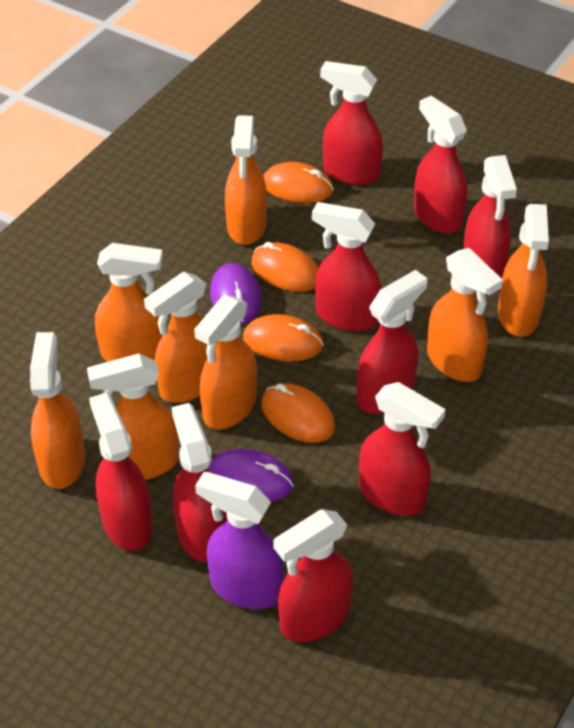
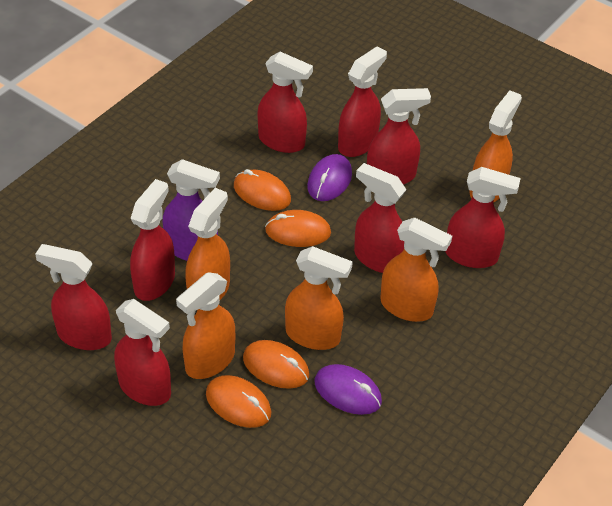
orange spray bottle: [30,332,85,489] [87,354,179,480] [95,243,163,362] [144,272,207,403] [194,295,257,429] [225,115,267,245] [427,248,503,382] [498,204,549,337] = 8 -> [176,272,235,379] [185,188,230,300] [285,246,353,350] [380,218,452,322] [469,90,522,203] = 5
red spray bottle: [89,393,153,551] [172,403,227,562] [274,509,353,642] [312,202,381,331] [320,61,383,185] [357,270,427,414] [359,382,446,516] [414,96,467,234] [463,155,517,279] = 9 -> [35,244,112,350] [114,299,171,406] [130,179,175,301] [258,52,313,153] [338,46,387,157] [354,163,406,273] [367,88,431,185] [445,167,521,268] = 8

